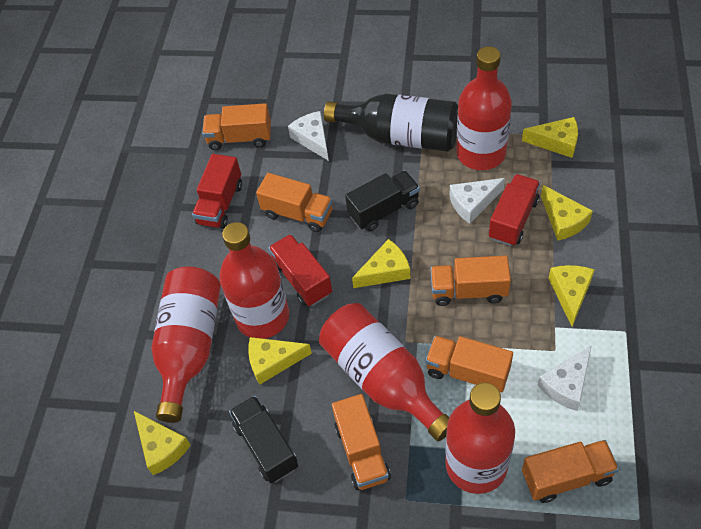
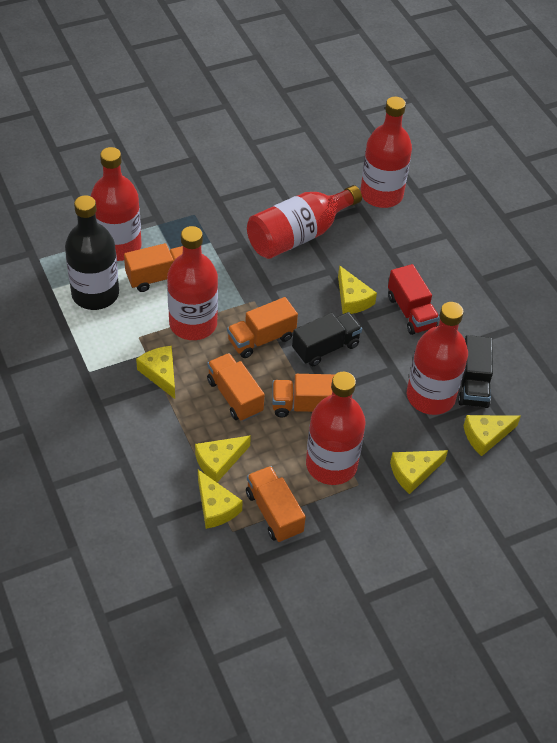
orange truck: [202,103,271,150] [256,173,333,232] [332,394,391,490] [425,336,513,392] [430,256,511,306] [522,440,619,503] = 6 -> [124,243,183,292] [207,353,265,421] [227,297,298,358] [246,466,306,542] [272,374,335,418] = 5
red bottle: [151,266,221,423] [219,222,289,339] [319,303,449,441] [445,383,515,494] [456,46,512,170] = 5 -> [91,147,142,261] [167,226,218,340] [247,185,362,259] [306,372,366,485] [360,97,412,208] [407,302,468,415] = 6
red truck: [192,154,242,229] [268,234,332,306] [489,174,540,246] = 3 -> [388,264,440,335] = 1
white cheese: [288,111,329,161] [449,178,505,224] [537,346,591,411] = 3 -> none = 0

